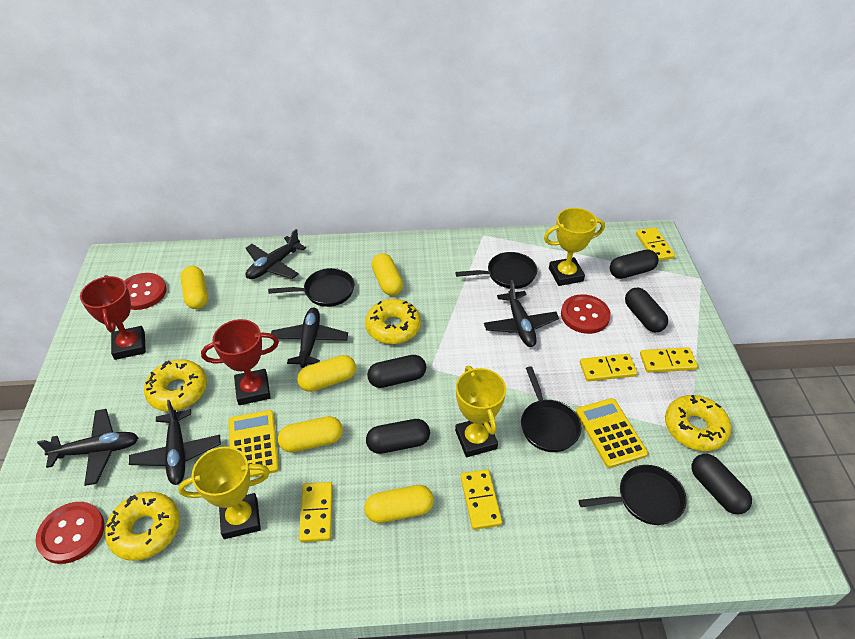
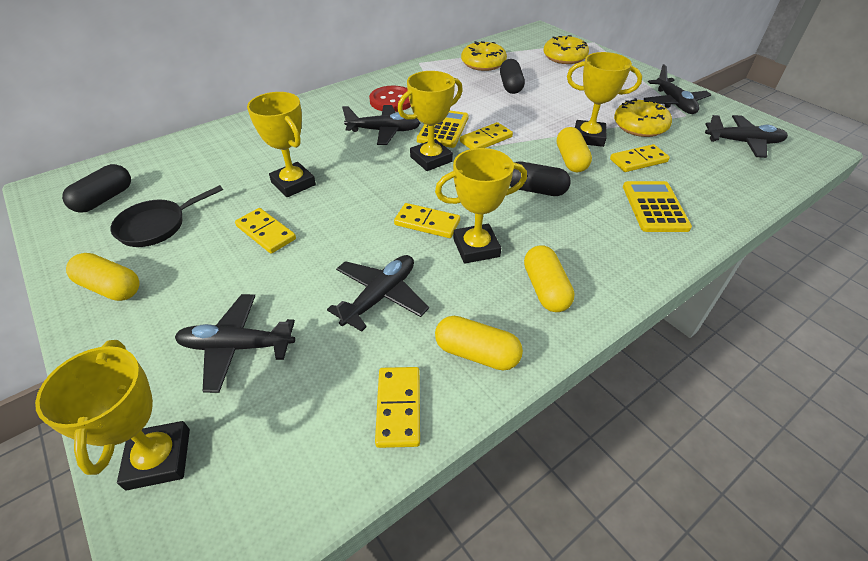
black capsule: [366,419,430,454] [367,355,426,388] [610,249,659,279] [625,287,668,332] [691,454,752,514] = 5 -> [62,164,131,213] [500,59,525,94] [510,161,571,196] = 3
black pan: [268,268,354,307] [455,252,537,289] [521,366,582,452] [579,465,686,525] = 4 -> [110,185,223,247] = 1
red button: [35,502,105,564] [124,273,167,310] [561,294,611,334] = 3 -> [369,86,411,112] = 1
red trophy: [80,275,146,360] [201,319,279,405] = 2 -> none = 0
yellow capsule: [181,266,208,309] [278,416,343,452] [297,355,356,392] [365,485,434,523] [371,253,403,296] = 5 -> [66,253,140,301] [435,316,523,371] [524,245,575,312] [557,127,592,172] = 4
yellow donut: [105,492,180,561] [144,359,207,411] [365,299,421,344] [665,395,731,451] = 4 -> [461,41,507,71] [543,35,589,64] [614,98,672,137] = 3
yellow trophy: [178,446,270,539] [455,366,506,457] [544,208,605,286] = 3 -> [35,340,190,490] [247,92,316,197] [398,71,463,171] [435,148,527,264] [567,52,642,147] = 5

